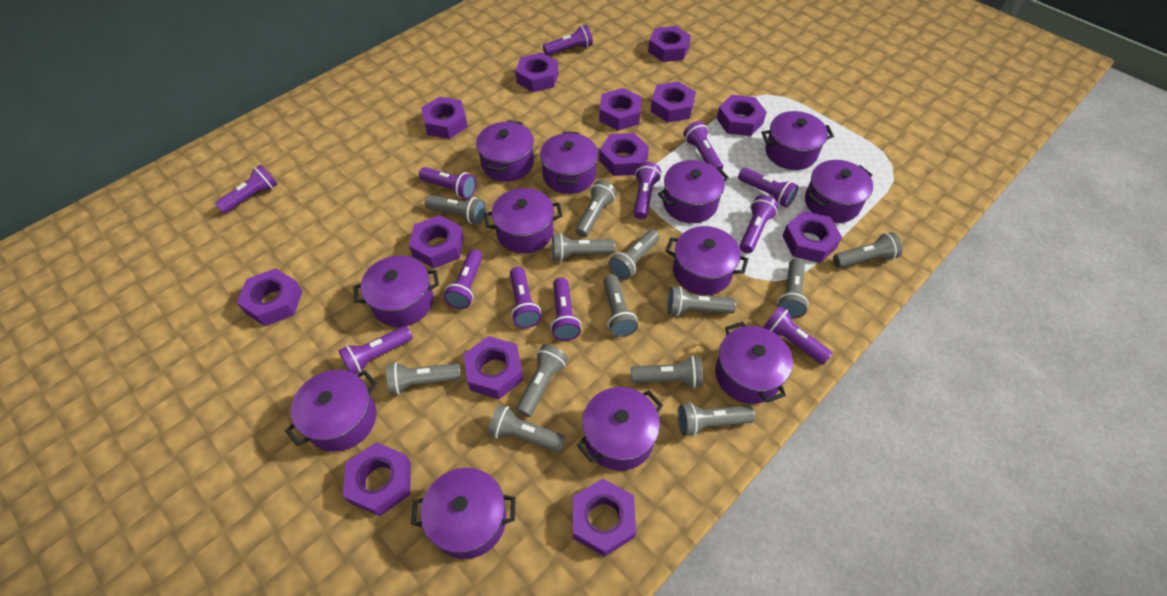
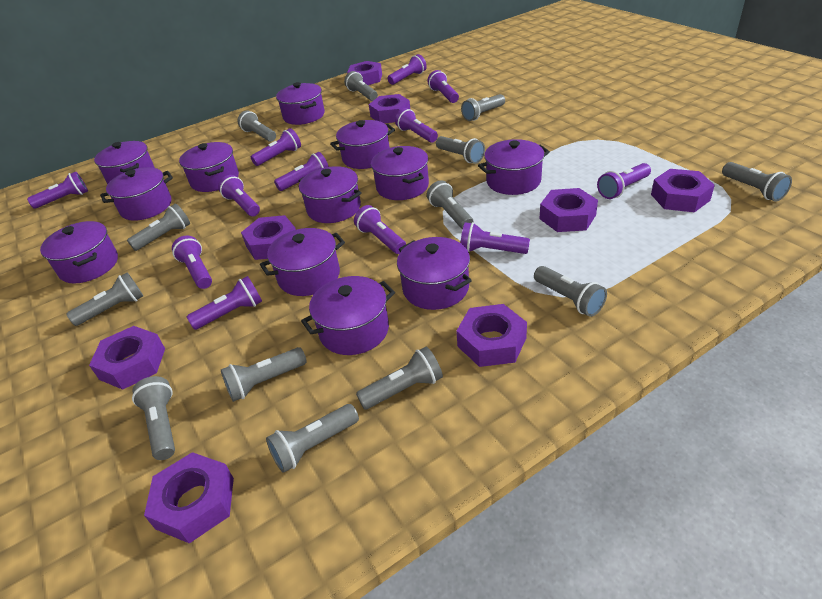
purple nut: [237,268,302,326] [343,442,411,516] [409,215,464,268] [421,97,468,139] [464,336,523,399] [516,53,559,92] [573,479,636,557] [599,88,642,131] [599,133,649,176] [648,26,691,62] [651,81,696,123] [716,95,767,136] [782,211,842,263] = 13 -> [89,326,165,390] [144,452,234,543] [241,215,296,260] [347,61,382,85] [369,94,410,123] [456,304,527,367] [539,188,598,232] [651,169,715,212] = 8

